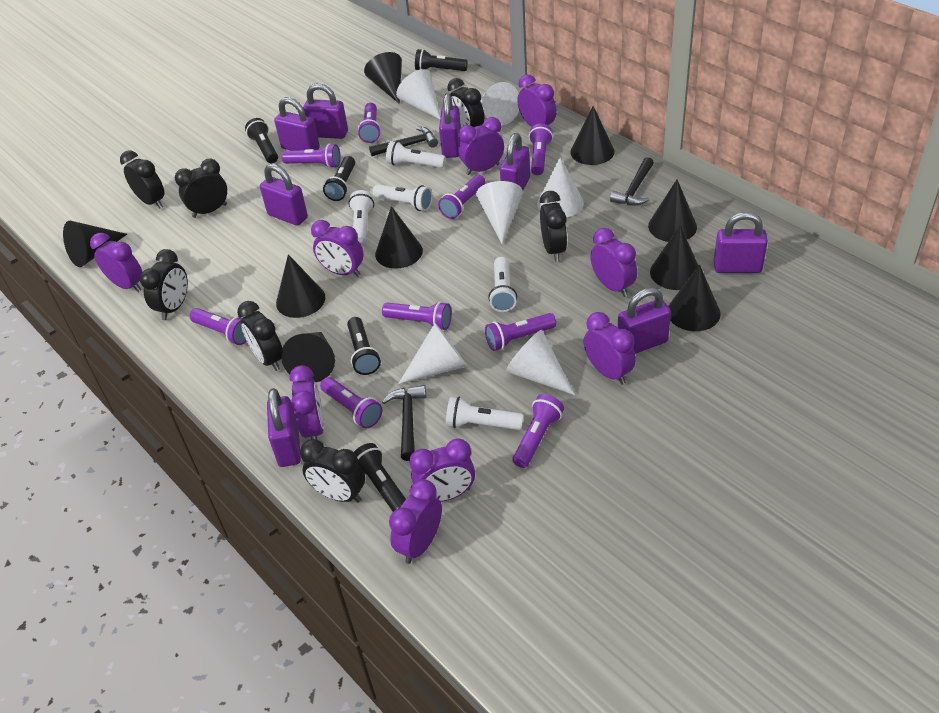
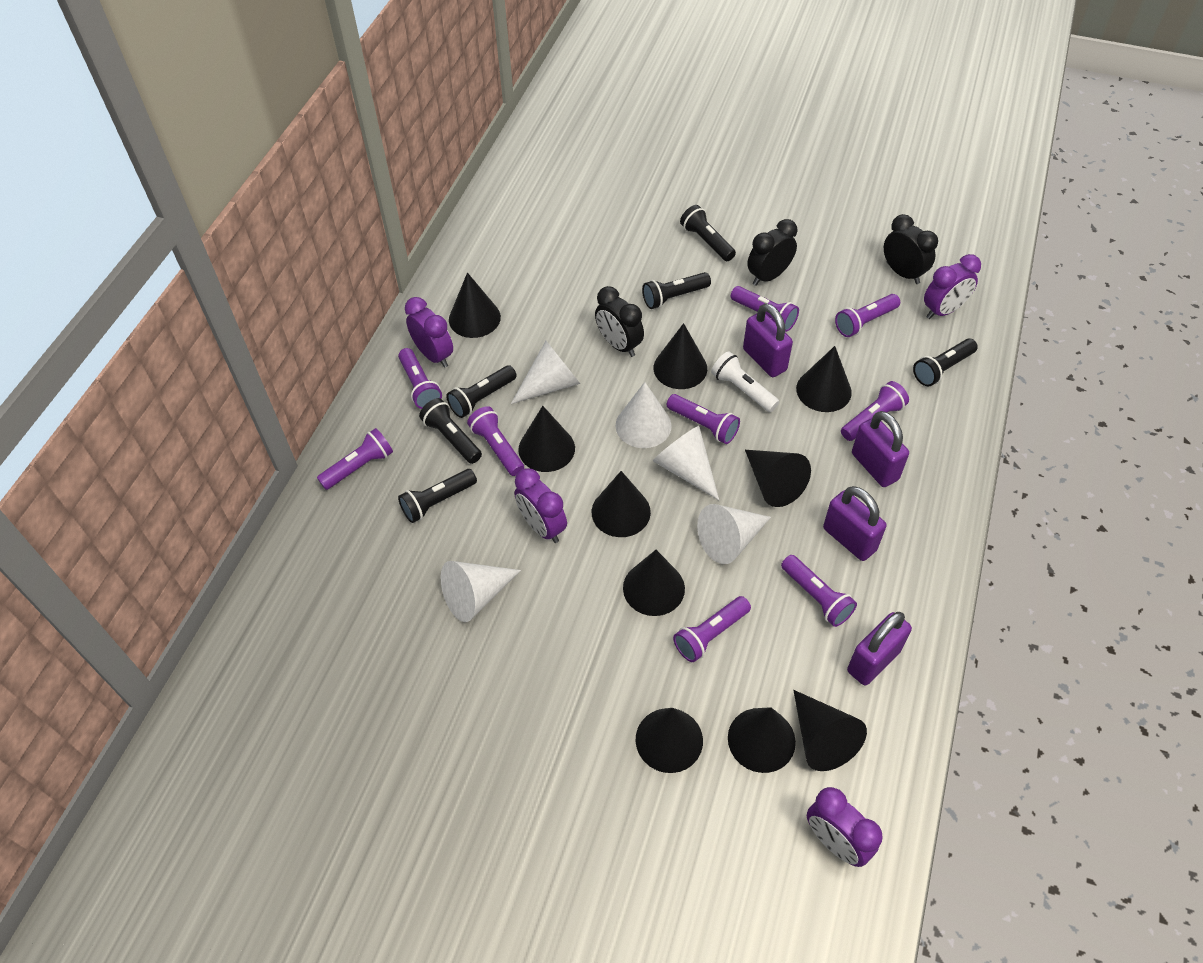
black clock: [120,150,165,208] [140,249,188,320] [175,159,227,218] [237,301,282,371] [300,439,365,503] [447,78,484,128] [540,191,567,261] = 7 -> [595,286,644,357] [747,219,798,286] [884,214,938,284] = 3
black cone: [63,221,127,267] [276,254,325,318] [281,332,335,382] [364,52,402,104] [375,206,423,269] [570,106,614,165] [648,179,697,242] [650,225,699,290] [668,265,721,331] = 9 -> [449,273,501,338] [518,406,575,472] [592,471,651,537] [623,550,685,616] [636,708,703,773] [654,323,707,389] [728,707,796,773] [745,450,811,507] [793,690,867,771] [796,346,852,412] = 10
black flashlight: [245,118,278,163] [323,156,355,201] [347,317,381,375] [354,443,406,511] [415,49,468,71] = 5 -> [398,469,477,523] [419,398,482,464] [446,365,517,418] [642,272,711,309] [680,205,736,261] [913,338,978,386] = 6
black hammer: [369,127,438,156] [382,385,426,461] [610,157,654,206] = 3 -> none = 0
purple clock: [90,233,142,292] [290,365,324,440] [311,220,364,277] [389,479,442,564] [409,439,475,502] [458,117,504,175] [517,74,557,127] [584,312,636,385] [590,228,637,297] = 9 -> [405,297,453,368] [514,468,567,543] [807,787,883,867] [924,254,981,319] = 4
purple padlock: [260,164,308,226] [267,388,301,467] [274,97,320,151] [303,83,348,139] [439,93,461,158] [500,133,530,190] [617,287,671,354] [714,212,768,273] = 8 -> [743,303,793,377] [823,486,887,561] [847,612,912,686] [852,411,909,487] = 4
white cone: [396,69,441,119] [398,323,467,384] [476,181,523,244] [481,82,519,125] [506,330,575,395] [537,157,584,217] = 6 -> [441,561,521,622] [511,341,580,404] [616,382,672,448] [653,426,719,500] [697,504,771,564] = 5
white flashlight: [348,190,374,246] [373,184,433,211] [386,141,446,168] [446,397,524,430] [488,257,517,312] = 5 -> [711,351,779,412] = 1

